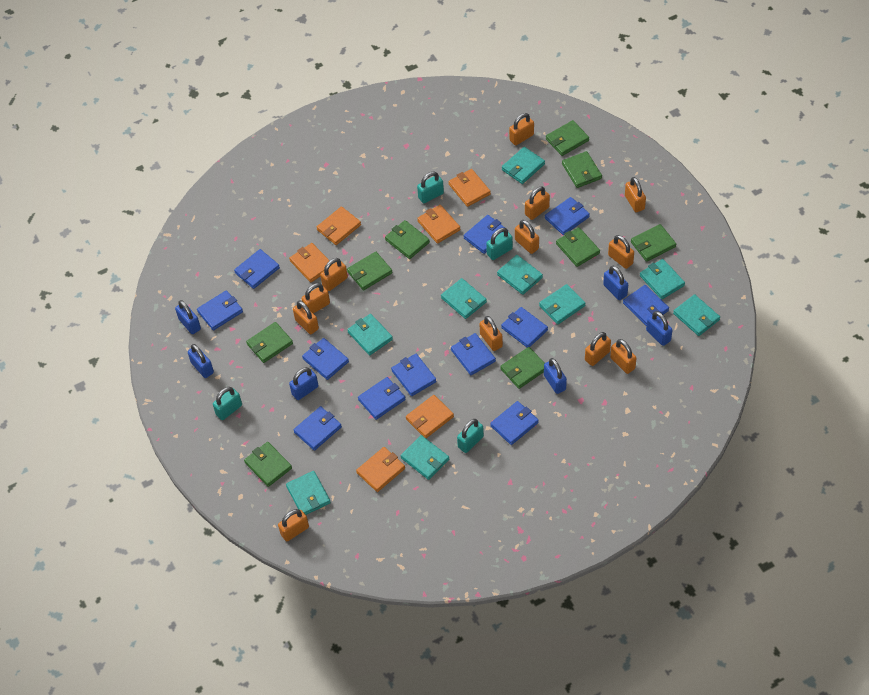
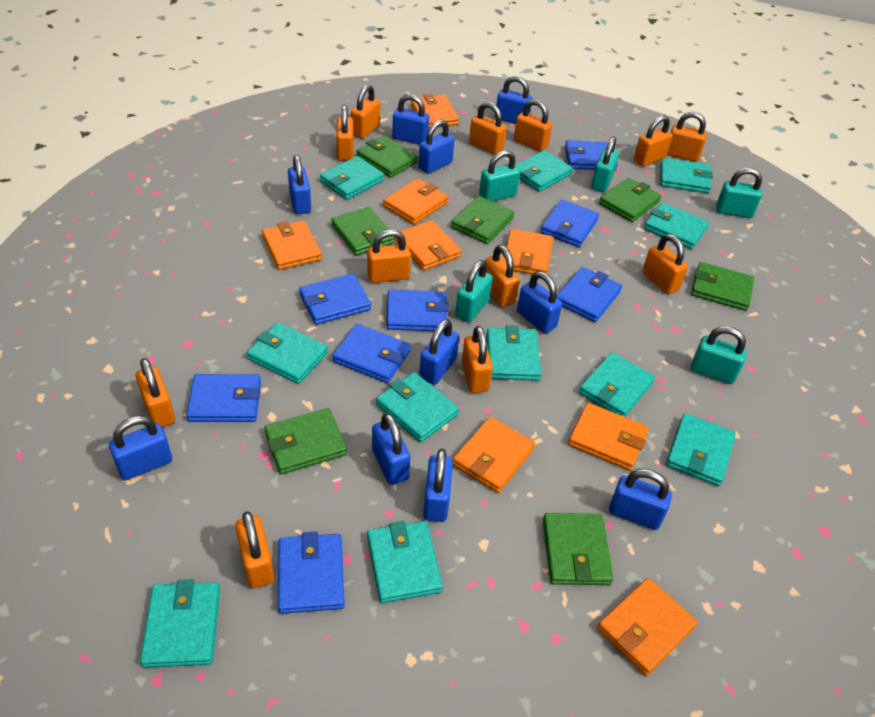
blue padlock: [175,300,201,334] [188,344,214,378] [289,367,318,400] [544,358,567,394] [603,266,628,300] [646,311,673,346] = 6 -> [109,416,172,480] [288,155,311,214] [372,413,410,485] [392,94,429,145] [418,120,454,174] [419,319,459,385] [423,449,453,522] [495,76,532,124] [517,271,562,333] [609,469,672,530] = 10
blue wallet: [197,290,243,330] [234,249,280,289] [293,406,342,451] [302,338,349,380] [358,377,406,420] [391,354,437,396] [451,333,496,375] [464,215,508,254] [490,401,539,445] [501,307,548,348] [545,197,590,235] [623,285,669,325] = 12 -> [186,374,261,422] [278,532,345,614] [299,274,371,325] [333,324,411,383] [387,290,449,331] [540,200,599,247] [556,267,622,322] [565,140,618,171] = 8
green wallet: [244,442,292,487] [246,322,293,363] [347,252,392,291] [385,220,430,259] [500,347,545,389] [546,120,589,156] [556,227,600,267] [562,151,602,188] [631,224,676,262] = 9 -> [264,408,347,474] [331,207,395,256] [356,136,418,178] [451,196,514,244] [543,513,614,585] [599,178,661,222] [691,262,754,311] = 7
orange wallet: [289,243,333,282] [317,206,361,245] [356,447,405,492] [406,395,454,438] [417,205,460,244] [449,169,491,207] = 6 -> [262,220,322,270] [383,178,448,225] [395,220,461,270] [410,94,459,128] [453,417,535,493] [503,229,553,274] [568,403,649,471] [597,578,698,676] = 8
turquoise padlock: [213,387,242,420] [417,172,444,203] [457,419,484,453] [486,228,513,260] = 4 -> [455,260,493,322] [479,150,520,202] [591,137,619,192] [691,326,747,384] [716,168,762,218] = 5
turquoise wallet: [286,471,331,515] [347,314,393,355] [401,435,449,480] [441,278,487,319] [497,255,543,295] [502,147,545,184] [539,284,586,325] [640,259,685,299] [673,294,720,336] = 9 -> [140,579,220,668] [247,322,328,384] [320,156,384,200] [367,521,443,603] [376,372,459,442] [486,325,541,381] [515,150,573,192] [579,352,655,417] [644,203,709,249] [660,158,713,193] [666,413,736,486] = 11

